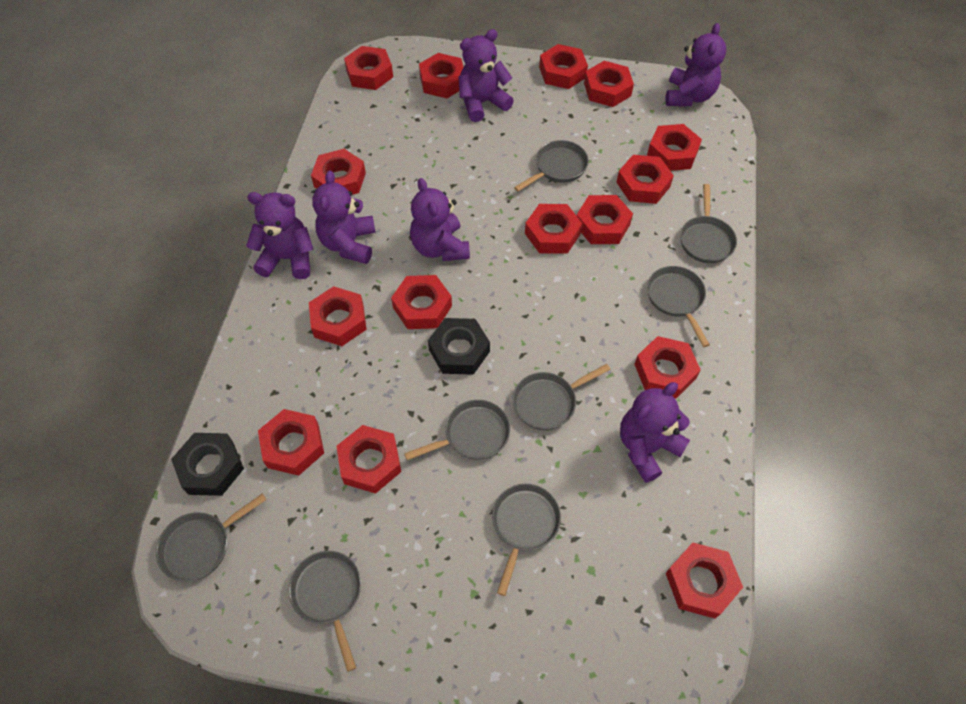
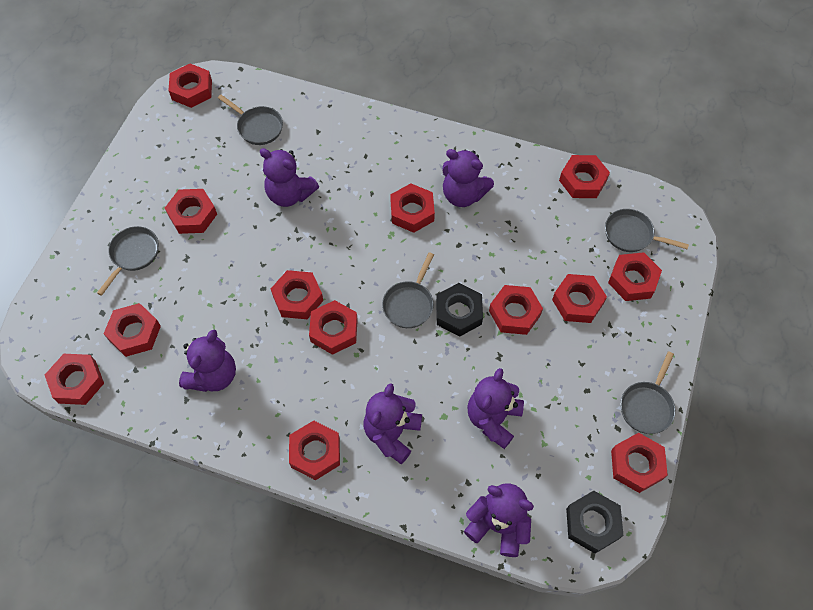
grey pan: [156,494,266,582] [289,551,361,672] [404,400,510,460] [492,484,561,596] [513,364,611,430] [514,140,589,192] [647,266,710,347] [680,184,737,263] = 8 -> [97,226,159,296] [218,95,283,145] [382,252,434,328] [605,209,689,252] [620,351,676,434] = 5
red nut: [258,409,324,476] [309,286,367,346] [311,149,366,195] [336,425,401,494] [344,46,393,90] [391,275,452,329] [419,53,464,98] [525,204,582,254] [539,44,588,89] [577,195,633,244] [584,61,634,107] [616,155,674,204] [634,336,701,399] [647,124,702,171] [666,543,743,619] = 15 -> [45,354,104,405] [104,303,161,357] [165,189,217,234] [168,64,212,108] [271,270,323,319] [289,421,340,480] [309,300,358,355] [390,183,435,233] [489,285,543,335] [552,274,607,323] [559,155,610,198] [608,252,662,301] [611,433,668,493] = 13

